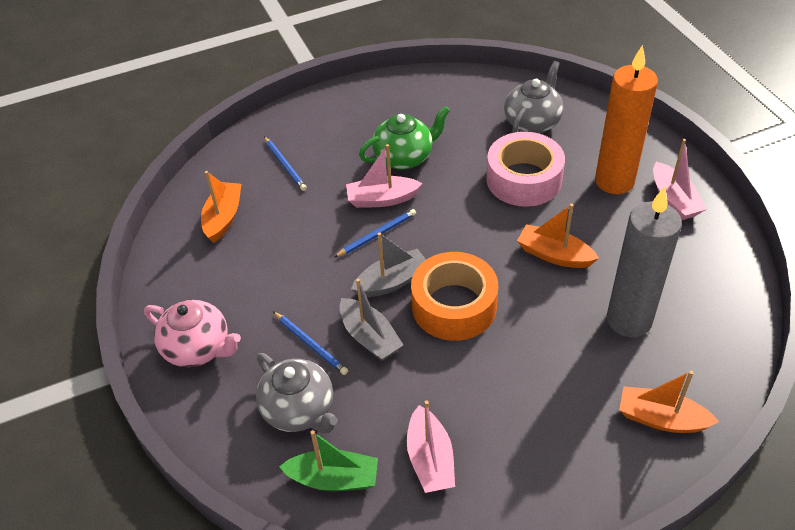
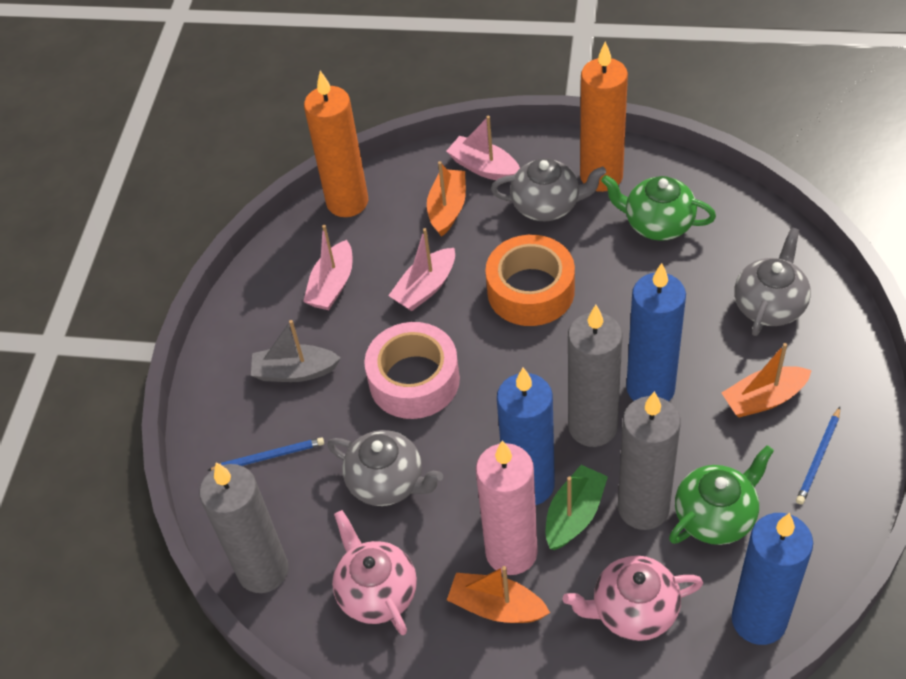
blue candle: none = 0 -> [497,367,555,505] [626,263,686,401] [732,513,813,645] = 3
blue pencil: [264,137,307,191] [273,311,348,375] [334,209,416,257] = 3 -> [207,437,324,471] [796,407,840,504] = 2
green teapot: [359,106,450,170] = 1 -> [601,175,716,241] [669,445,774,545] = 2
grey boat: [339,279,403,361] [351,232,426,297] = 2 -> [251,320,341,382] = 1
grey candle: [607,186,682,337] = 1 -> [199,462,289,593] [568,305,622,447] [618,391,681,530] = 3
grey teapot: [256,353,338,433] [504,61,563,133] = 2 -> [327,430,443,506] [491,158,606,221] [734,227,811,336] = 3
orange candle: [595,45,658,194] = 1 -> [304,71,368,217] [580,42,628,192] = 2
pink candle: none = 0 -> [476,440,538,575] = 1
pink teapot: [144,300,241,367] = 1 -> [332,510,417,635] [563,555,703,641] = 2

